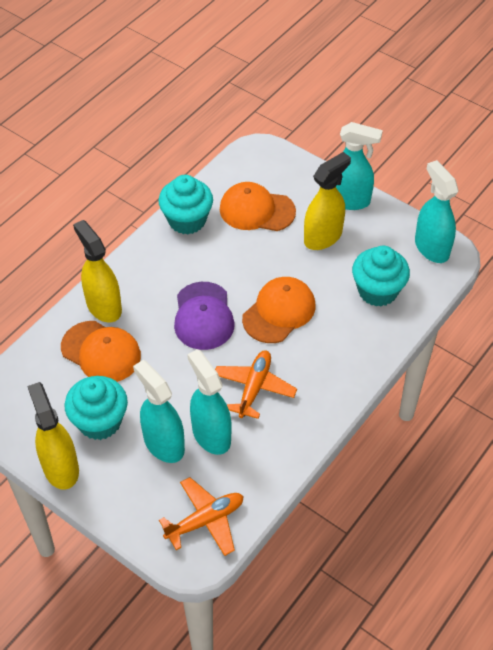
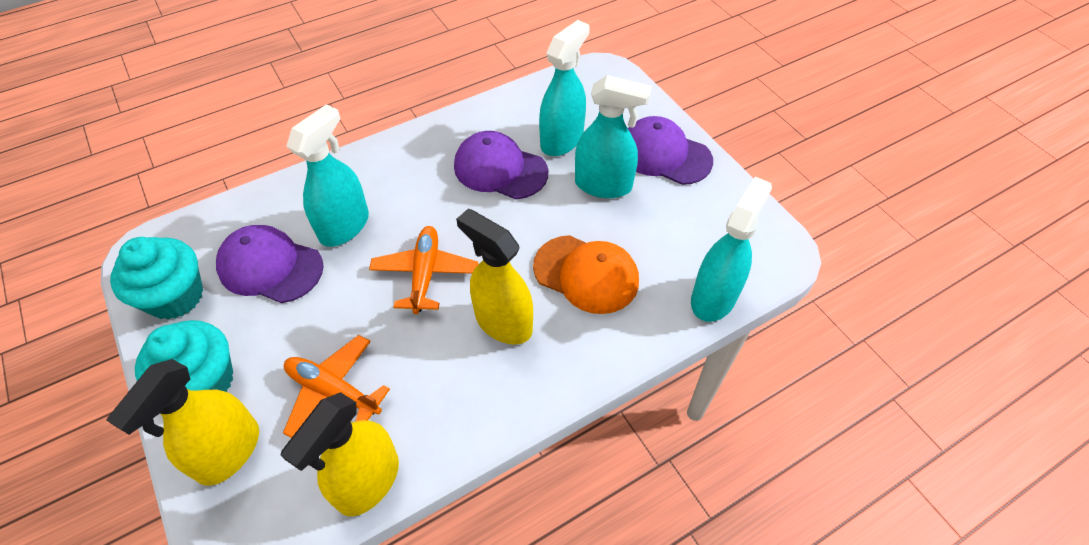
orange cap: [61,321,141,382] [220,182,296,231] [242,277,315,343] = 3 -> [533,235,639,314] = 1
purple cap: [174,282,235,350] = 1 -> [216,225,324,303] [454,131,548,199] [628,116,713,185] = 3
turquoise cupcake: [65,376,128,440] [159,175,213,234] [352,246,410,307] = 3 -> [110,237,203,320] [135,320,233,392] = 2

